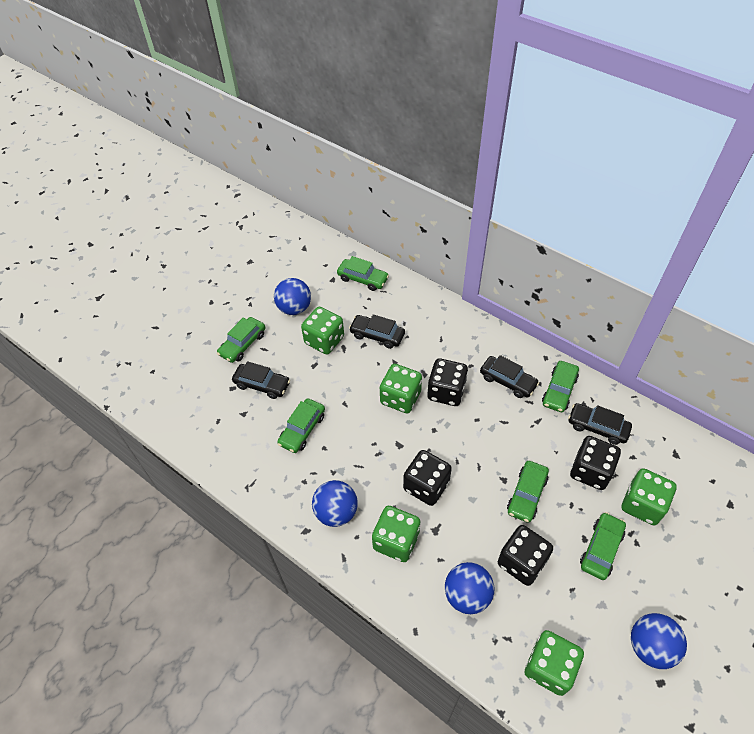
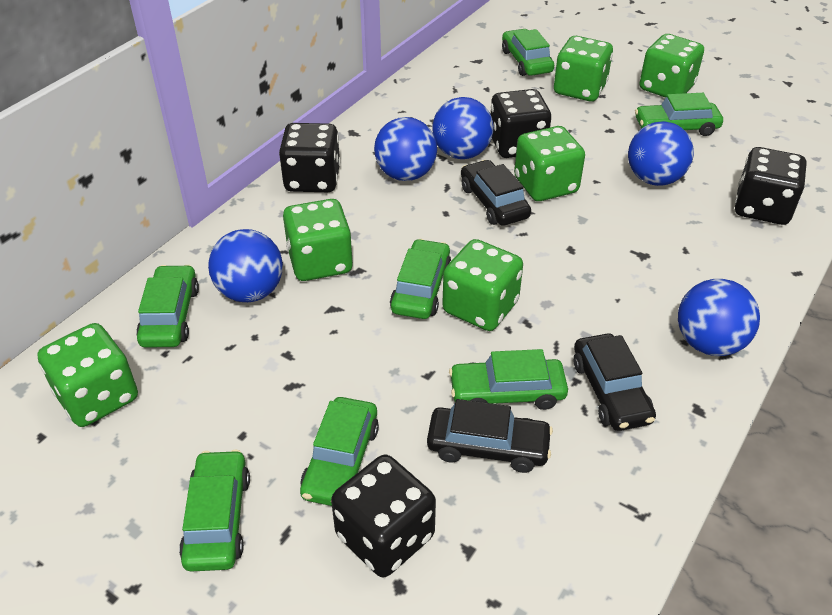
black car: [232,361,290,399] [349,314,405,349] [480,355,539,398] [568,403,632,445] = 4 -> [427,399,553,473] [461,160,531,226] [574,333,656,431] = 3
blue ball: [274,278,311,315] [312,480,358,527] [445,562,494,614] [631,613,687,669] = 4 -> [208,229,283,302] [374,117,437,181] [432,97,494,159] [628,121,694,186] [678,279,760,356] = 5
green car: [217,317,265,363] [277,399,325,453] [337,256,389,291] [507,461,549,523] [542,361,579,412] [580,512,626,580] = 6 -> [136,265,199,348] [179,449,250,572] [300,397,379,506] [390,239,451,319] [449,349,568,410] [502,29,554,76] [635,93,723,136] = 7
green dice: [301,307,344,354] [372,506,420,562] [380,364,422,413] [525,630,584,696] [622,468,677,525] = 5 -> [37,323,138,427] [283,199,353,281] [442,239,523,331] [514,126,585,201] [554,36,613,101] [639,34,704,98] = 6

